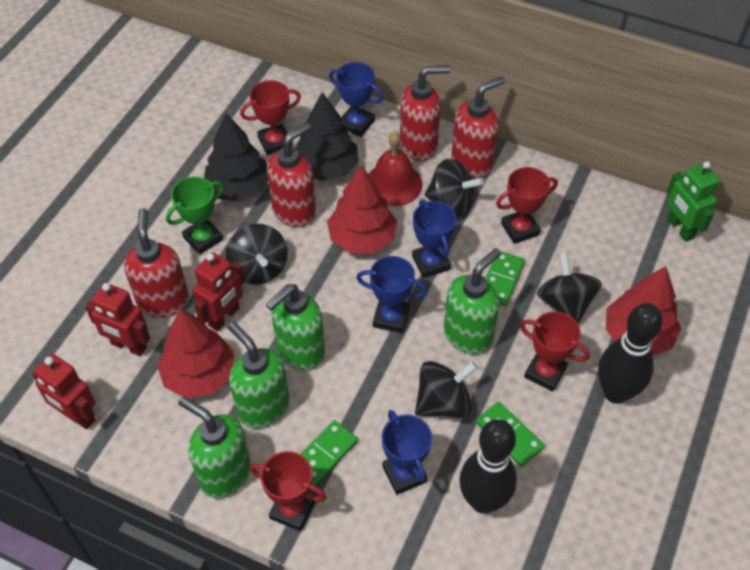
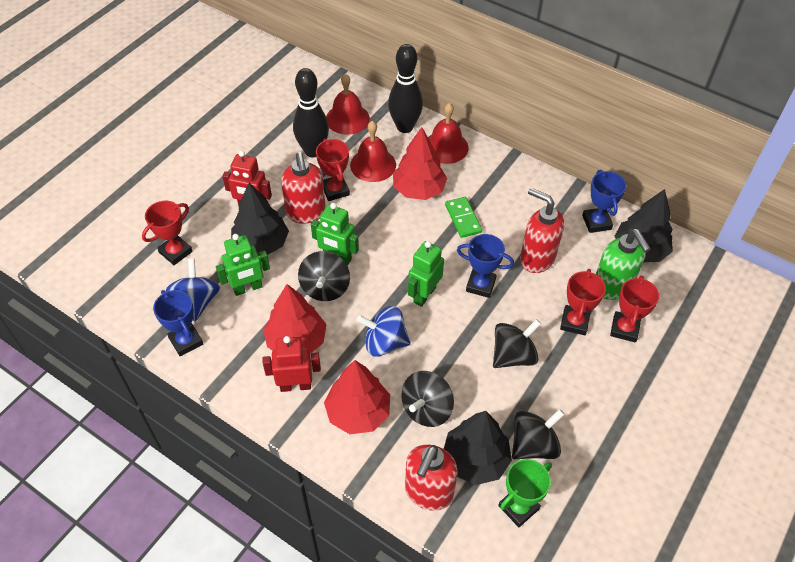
black tree: [204,113,268,202] [296,92,359,181] = 2 -> [231,183,289,256] [444,411,512,485] [615,189,673,262] = 3
blue spinning top: none = 0 -> [165,259,220,322] [357,306,411,357] = 2
blue trophy: [329,62,383,137] [356,256,428,333] [382,410,432,495] [412,199,456,278] = 4 -> [153,290,203,356] [457,234,514,298] [582,170,627,233] = 3
green domino: [301,420,358,486] [476,402,545,467] [485,251,525,306] = 3 -> [445,197,482,238] = 1
green robot: [667,161,719,242] = 1 -> [216,234,270,296] [311,203,359,266] [408,241,444,307] = 3
green soap dispenser: [178,396,251,498] [228,322,289,429] [266,284,325,370] [444,248,501,355] = 4 -> [596,229,651,300] = 1
red bell: [368,132,423,207] = 1 -> [326,74,370,135] [350,121,396,182] [428,103,469,164] = 3
red robot: [32,354,96,429] [85,283,150,356] [193,252,245,331] = 3 -> [222,151,272,206] [263,336,321,392] = 2
red soap dispenser: [124,208,189,318] [267,123,316,227] [400,65,451,161] [451,76,505,178] = 4 -> [281,152,326,224] [405,445,458,511] [520,188,564,273] = 3

